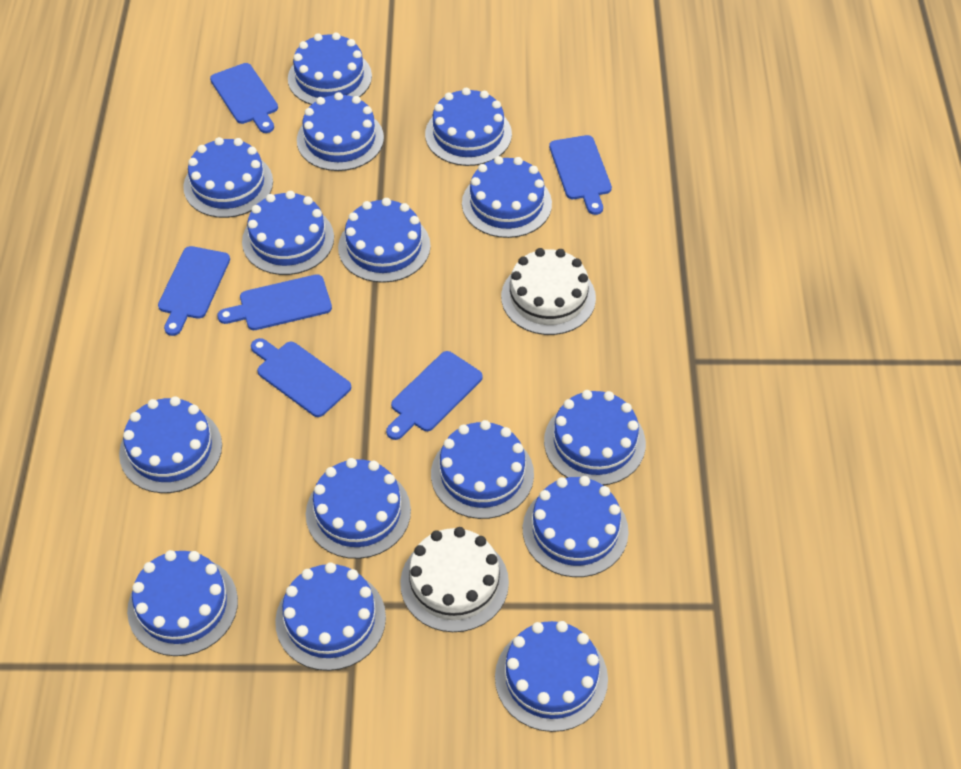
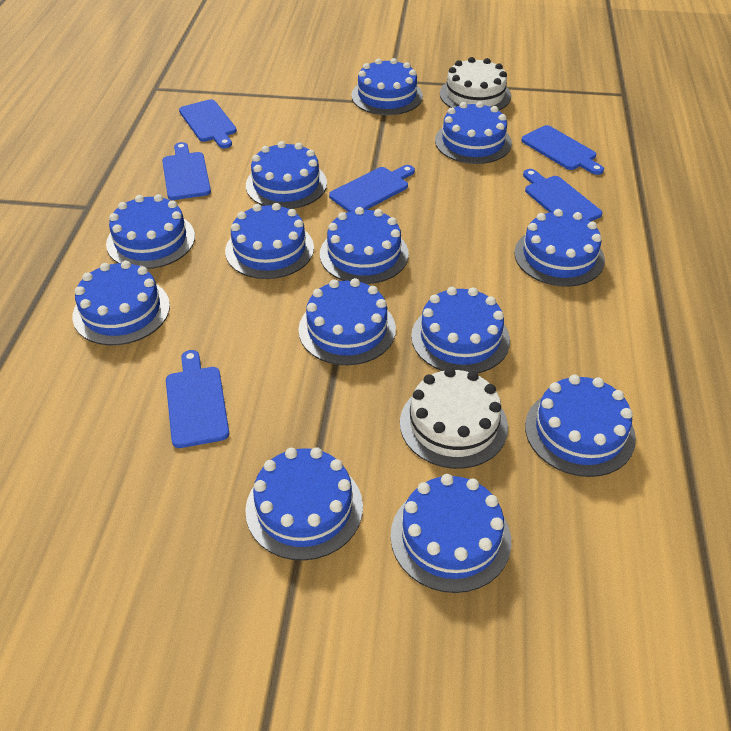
blue cake: [119,396,222,493] [127,550,238,656] [183,137,273,218] [242,191,334,275] [275,562,386,671] [288,33,372,105] [297,92,384,171] [306,458,411,559] [338,198,431,283] [425,88,512,166] [431,420,534,519] [462,156,552,238] [495,621,608,732] [523,476,629,577] [544,390,646,485] = 15 -> [73,261,170,345] [106,194,195,269] [225,203,314,279] [245,447,363,561] [246,141,327,209] [298,278,396,365] [320,207,409,284] [351,58,423,115] [391,474,511,593] [411,287,510,373] [435,101,512,164] [514,209,605,287] [525,375,636,477] = 13

